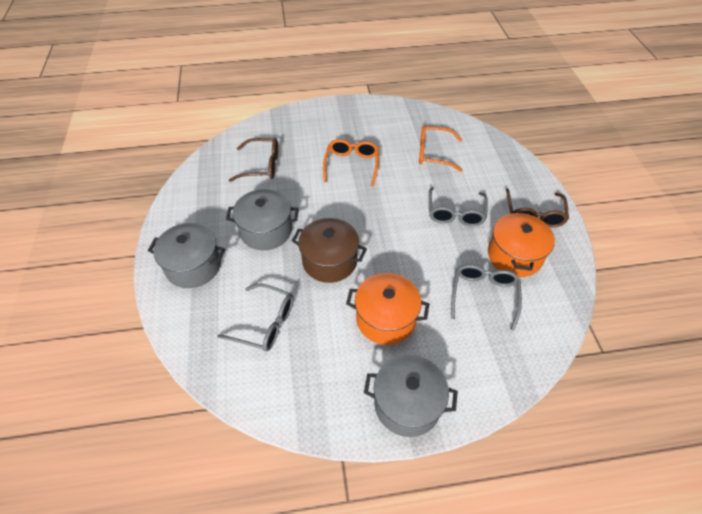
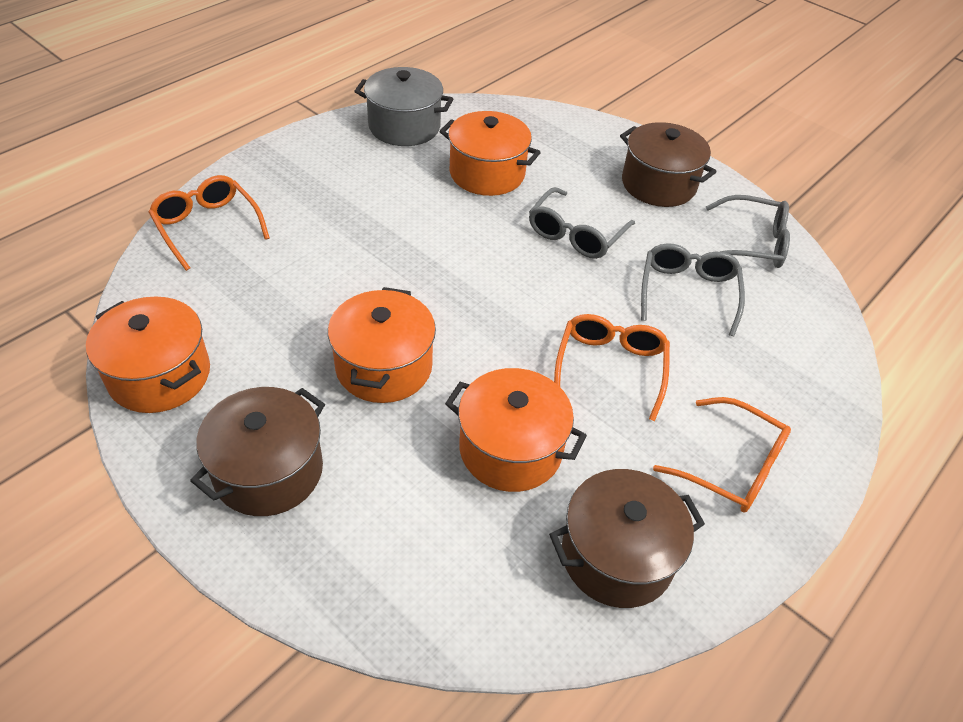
brown glasses: [229,138,278,182] [506,188,569,227] = 2 -> none = 0
brown pot: [292,218,367,283] = 1 -> [190,387,325,516] [549,469,705,608] [620,122,717,207] = 3
grey pot: [148,223,225,288] [226,189,299,250] [364,355,458,437] = 3 -> [354,67,453,146] = 1
orange glasses: [323,139,379,186] [419,125,463,172] = 2 -> [149,175,270,271] [554,314,670,421] [653,397,791,513] = 3
orange pot: [346,273,429,345] [488,211,555,277] = 2 -> [86,297,210,413] [328,287,436,403] [439,111,541,196] [445,368,587,492] = 4

